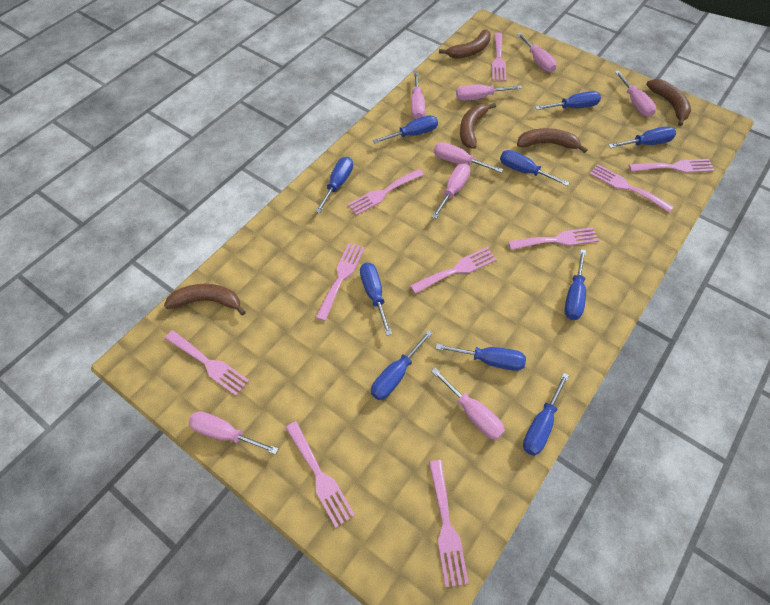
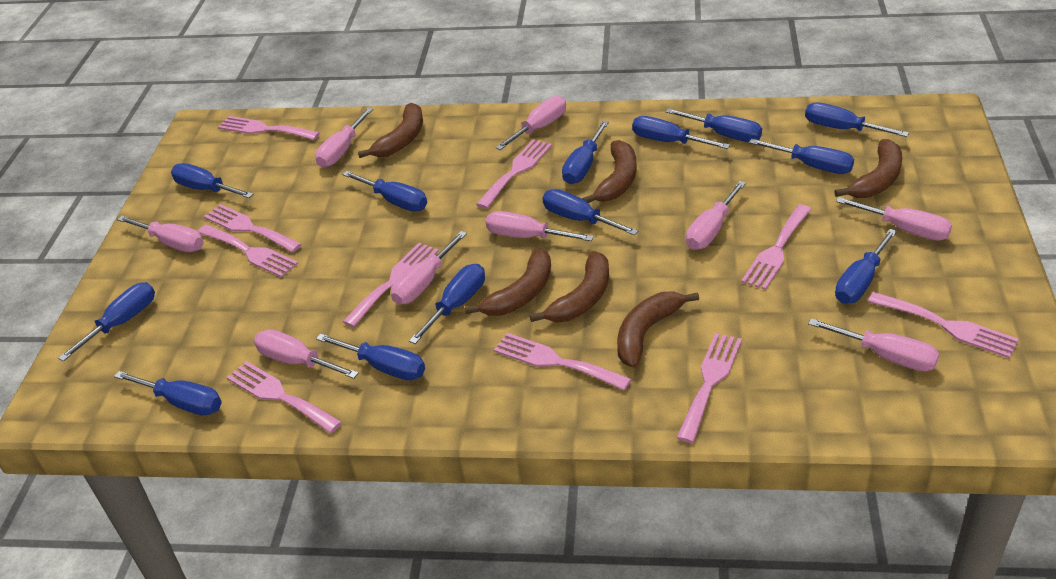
blue screwdriver: [315,157,353,213] [360,263,392,336] [371,330,433,400] [373,115,438,143] [436,344,526,371] [500,150,570,186] [523,373,569,456] [535,91,601,110] [564,249,586,320] [609,126,676,148] = 10 -> [58,282,155,361] [114,371,222,416] [171,163,254,198] [316,333,425,380] [342,171,427,211] [409,264,485,344] [542,189,639,236] [562,120,609,184] [632,116,730,149] [666,108,762,142] [749,139,854,174] [805,102,909,137] [835,229,897,304] = 13
brown banana: [164,284,246,315] [439,29,491,59] [460,103,496,149] [517,128,588,153] [646,79,691,126] = 5 -> [358,103,423,158] [465,248,551,316] [530,251,609,322] [582,140,637,203] [617,291,699,368] [834,139,902,198] = 6
pink screwdriver: [188,411,279,455] [411,72,425,119] [431,368,505,440] [432,164,470,219] [434,142,503,173] [456,84,522,101] [517,33,557,72] [615,71,656,117] = 8 -> [117,216,204,252] [254,329,359,379] [315,108,373,168] [391,231,467,305] [486,211,594,241] [495,96,566,150] [686,181,746,250] [808,318,940,372] [836,197,952,241] = 9

